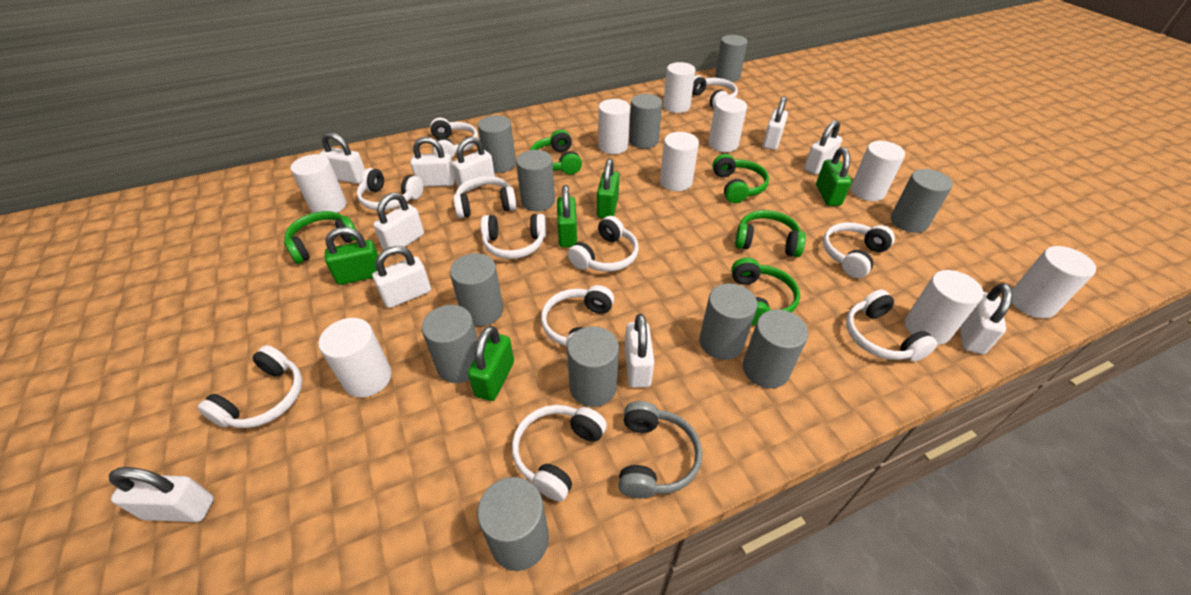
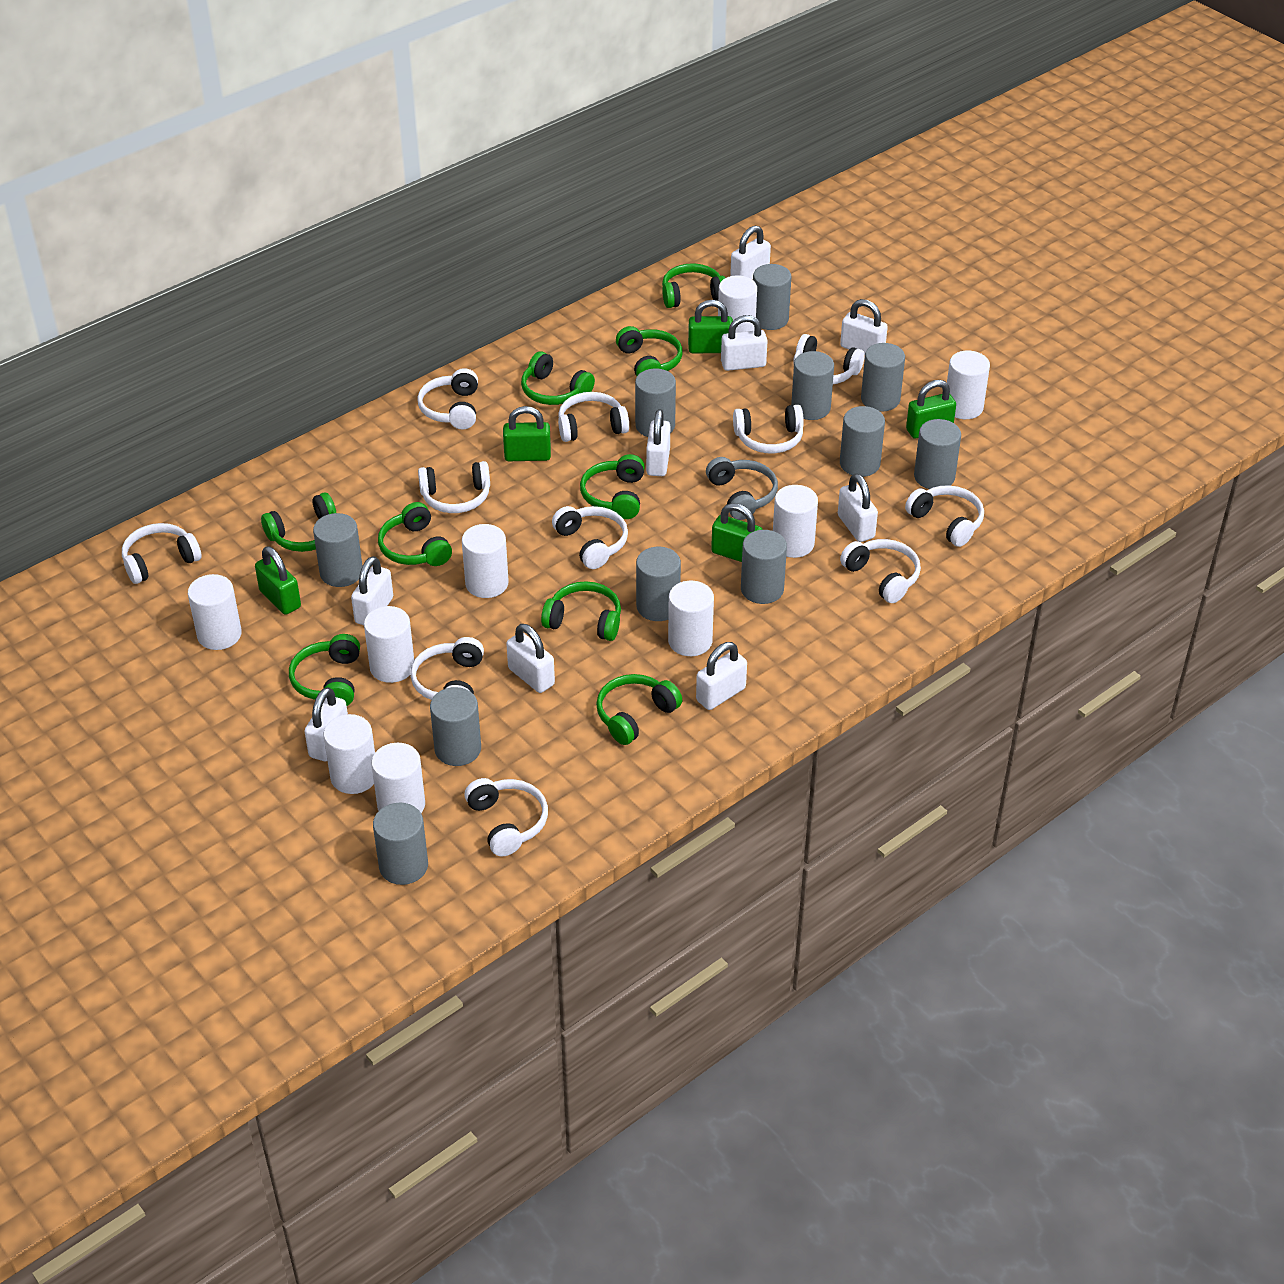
green headphones: [284,211,356,264] [530,130,582,175] [712,154,769,203] [731,257,800,325] [735,210,806,257] = 5 -> [261,493,336,552] [289,634,360,706] [378,502,452,566] [521,351,595,405] [541,581,621,641] [580,454,645,519] [596,674,682,745] [616,326,682,376] [662,263,725,308] = 9
white padlock: [109,467,214,522] [320,132,365,184] [372,246,431,308] [373,192,424,250] [410,137,455,187] [452,137,495,192] [625,314,654,388] [763,96,788,150] [804,120,842,175] [960,283,1013,354] = 10 -> [304,687,348,761] [351,556,393,625] [506,624,555,693] [646,409,670,476] [696,642,747,710] [721,315,768,371] [730,225,771,280] [838,473,878,542] [840,299,888,354] = 9

